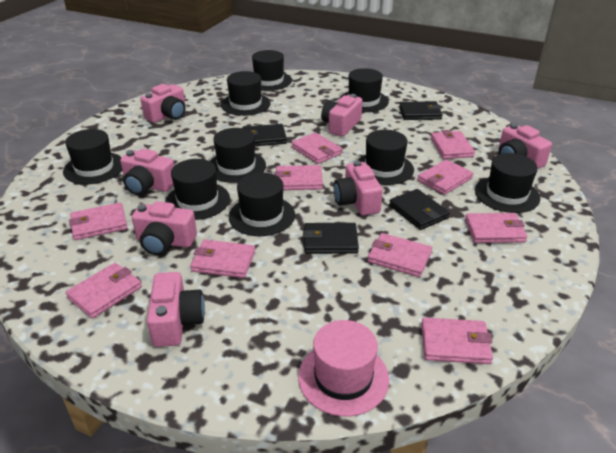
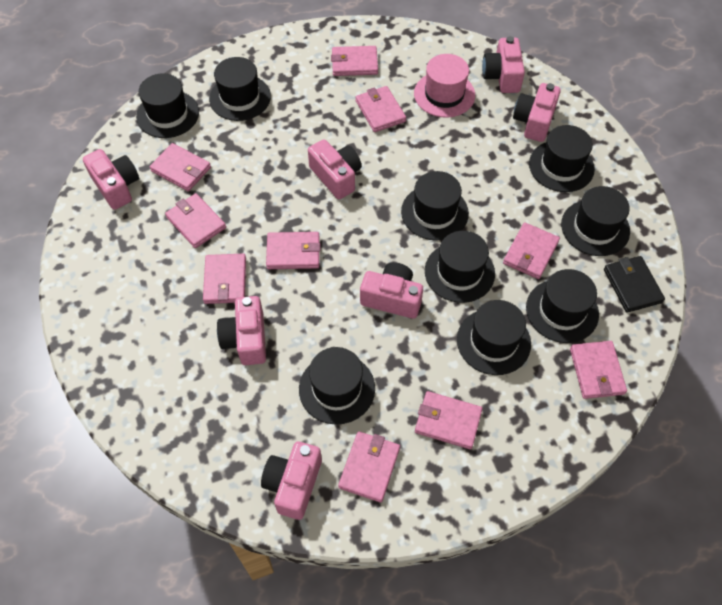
black wallet: [243,124,287,146] [303,223,359,254] [389,189,450,230] [399,101,443,120] = 4 -> [604,256,665,313] = 1

